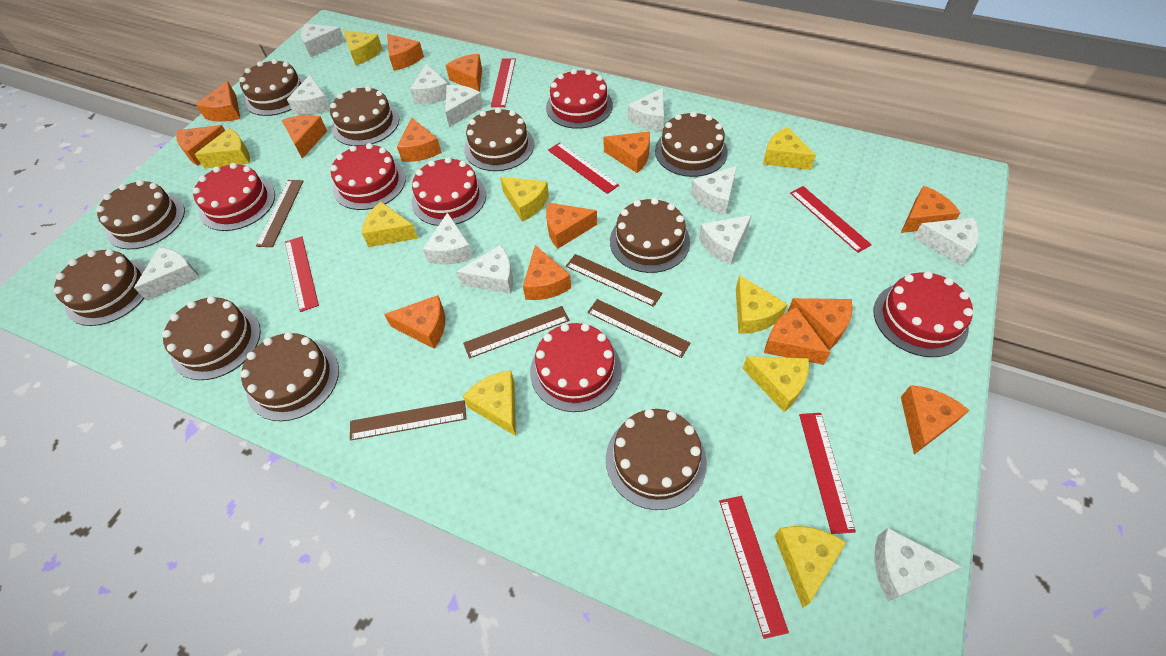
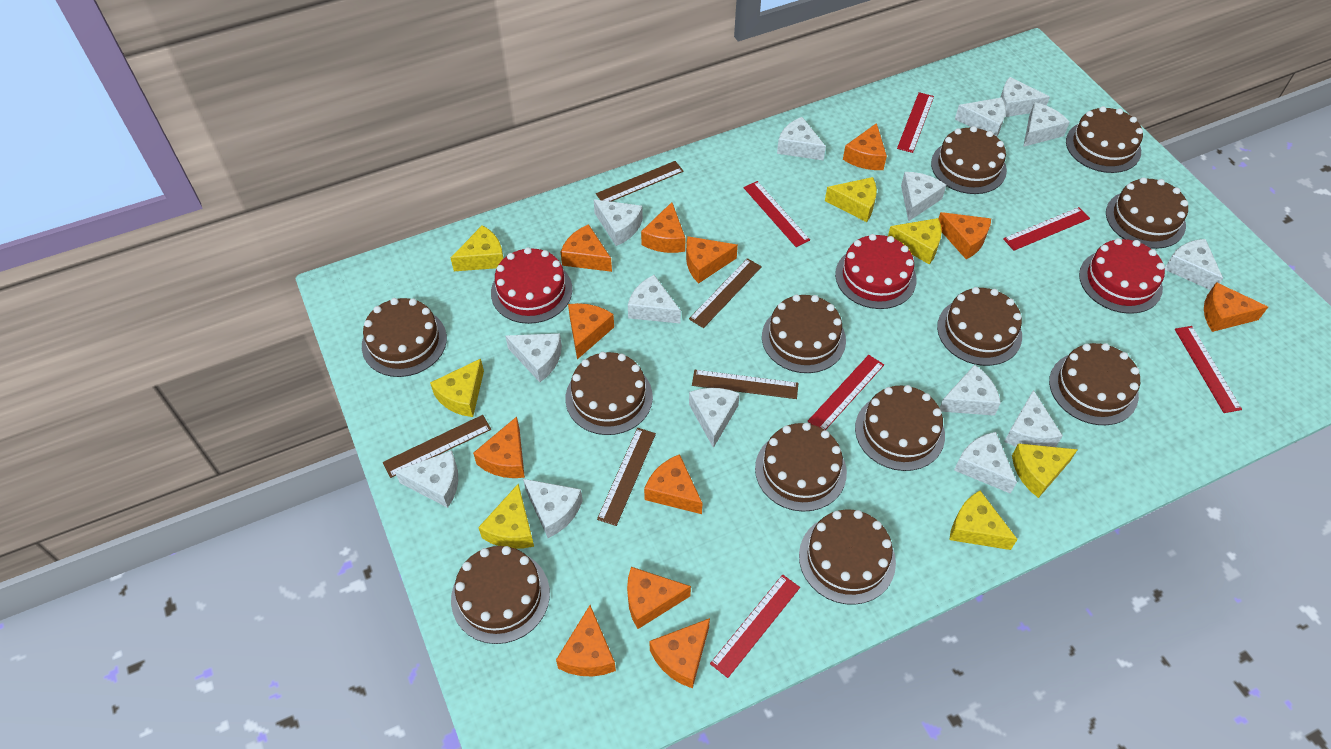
brown cake: [54,249,146,326] [96,180,185,249] [162,296,261,380] [239,59,304,116] [240,332,339,421] [330,86,399,146] [464,107,534,171] [606,409,707,510] [610,198,690,273] [655,111,728,177] = 10 -> [362,298,447,377] [451,546,550,644] [566,352,653,435] [755,423,847,512] [762,294,846,373] [799,510,896,605] [855,385,945,471] [931,126,1007,194] [937,287,1022,366] [1049,343,1140,425] [1066,106,1143,173] [1106,177,1188,249] = 12
orange cheese: [176,125,225,166] [196,81,240,122] [282,115,327,159] [384,295,445,349] [387,34,424,71] [397,118,442,162] [446,54,482,92] [523,245,571,300] [546,203,597,249] [603,132,650,173] [764,307,831,365] [788,298,853,350] [901,186,960,233] [901,385,969,454] = 14 -> [473,417,525,478] [556,605,616,677] [561,224,612,272] [568,303,614,359] [627,567,691,629] [641,202,685,253] [644,454,702,514] [649,618,710,688] [686,236,738,284] [843,123,887,170] [939,212,991,259] [1204,282,1268,332] = 12
red cake: [193,163,275,231] [331,143,406,210] [412,157,486,226] [530,323,622,412] [546,69,613,129] [874,271,973,357] = 6 -> [491,247,572,324] [835,234,916,309] [1079,238,1165,314] = 3
white cheese: [134,247,200,301] [287,75,330,115] [301,24,345,57] [410,63,448,104] [423,212,473,265] [445,85,483,127] [456,245,513,294] [628,88,664,131] [691,166,737,215] [699,215,751,265] [875,528,963,601] [913,218,979,266] = 12 -> [395,450,458,508] [505,333,562,382] [523,479,583,538] [593,199,643,246] [628,275,681,324] [689,388,740,448] [777,117,826,160] [901,172,946,221] [940,365,1001,416] [954,432,1017,494] [955,97,1006,137] [1000,77,1050,117] [1004,390,1063,447] [1023,102,1070,147] [1164,239,1223,290] = 15
yellow cheese: [194,128,250,169] [343,30,383,65] [362,202,418,247] [463,371,516,436] [500,177,549,222] [736,275,788,334] [742,356,809,412] [763,127,816,170] [774,526,846,608] = 9 -> [430,359,484,417] [451,225,504,271] [478,484,534,549] [825,177,877,222] [888,218,942,265] [949,491,1018,550] [1012,443,1078,498] = 7

